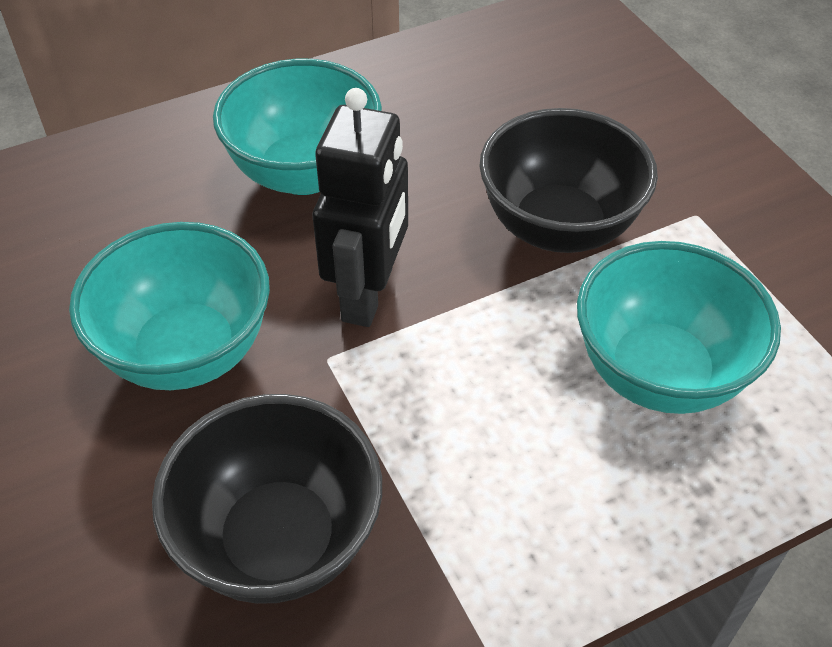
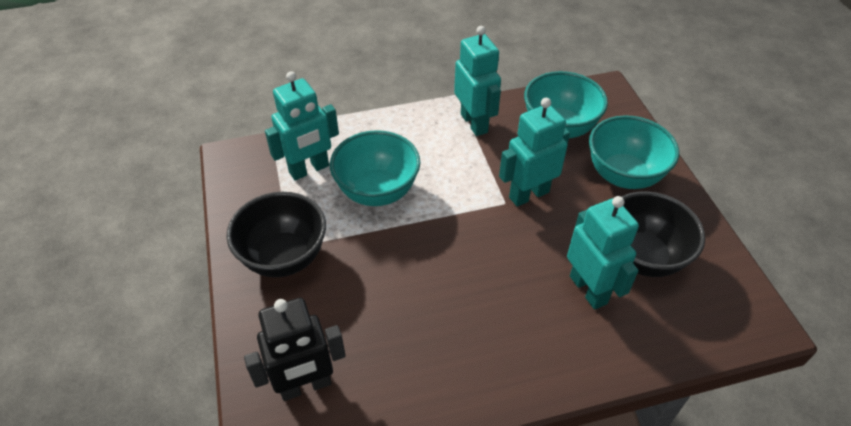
turquoise robot: none = 0 -> [265,71,339,180] [454,26,501,136] [499,98,570,207] [567,196,639,309] = 4

